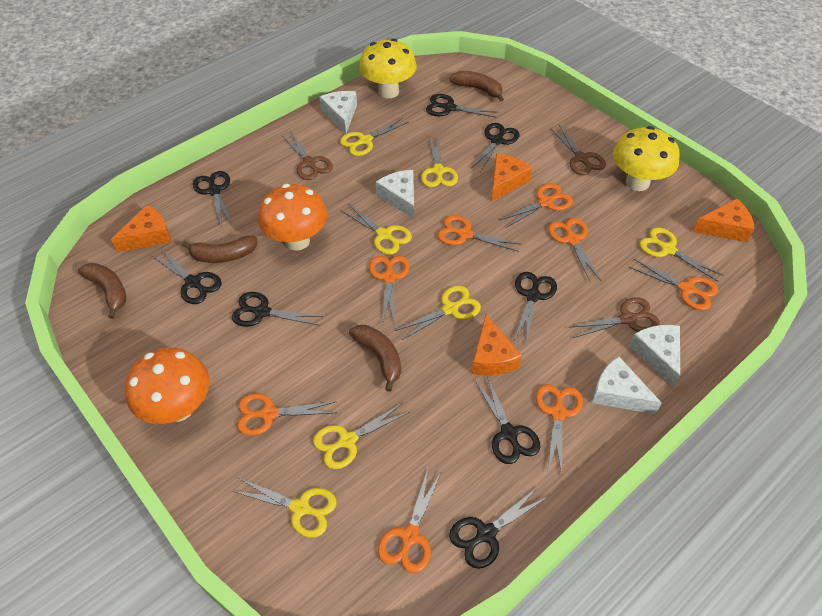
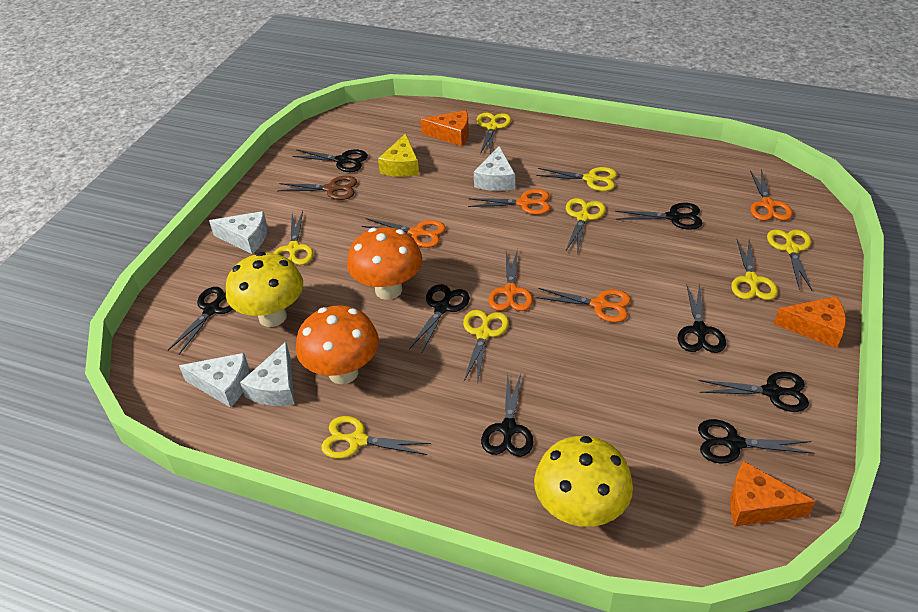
brown banana: [78,263,126,319] [182,236,257,263] [349,325,401,392] [449,71,504,102] = 4 -> none = 0
brown scissors: [282,131,333,180] [550,125,606,175] [568,297,660,338] = 3 -> [278,176,357,200] = 1
orange cheese: [111,205,171,252] [472,314,522,376] [491,154,532,202] [693,199,754,242] = 4 -> [421,110,469,146] [730,461,816,526] [774,296,846,348] = 3
orange scissors: [237,393,336,436] [369,256,410,324] [378,469,441,573] [438,215,522,252] [499,183,573,228] [536,384,583,475] [548,218,601,281] [629,259,718,310] = 8 -> [362,218,446,248] [468,189,550,215] [488,249,533,311] [535,288,631,323] [750,169,793,221] = 5
yellow cheese: none = 0 -> [378,133,419,177] = 1
yellow scissors: [232,478,337,538] [313,403,410,469] [340,118,409,156] [340,204,412,255] [395,285,481,340] [421,137,458,188] [639,228,724,282] = 7 -> [273,211,313,265] [321,416,431,459] [463,310,509,385] [477,113,511,155] [536,167,617,191] [566,198,606,254] [731,239,778,300] [767,229,812,290] = 8

